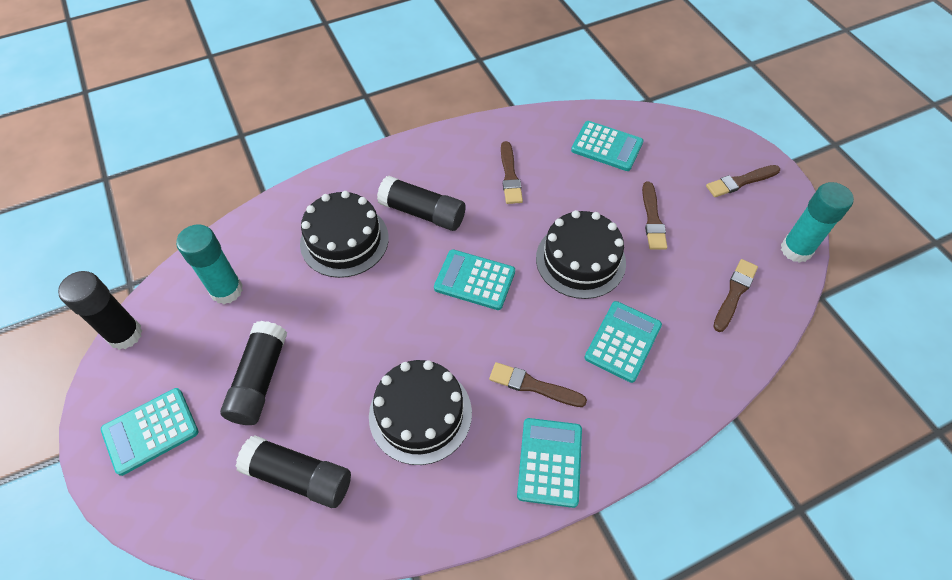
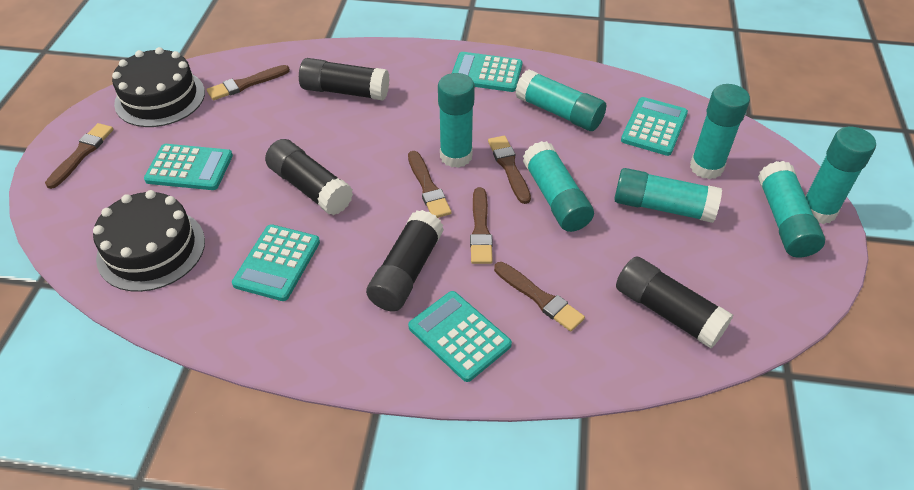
black cake: [300,191,389,278] [369,360,472,465] [536,210,626,299] = 3 -> [93,190,205,292] [112,47,205,127] = 2
brown brush: [489,362,587,407] [501,141,523,204] [642,182,667,250] [706,165,780,197] [713,259,758,332] = 5 -> [45,123,114,189] [207,65,290,100] [408,151,452,218] [470,187,493,264] [488,136,531,204] [494,262,585,331] = 6
turquoise glue stick: [176,224,243,304] [781,182,854,263] = 2 -> [438,73,475,168] [515,69,606,131] [523,141,594,232] [614,168,722,223] [690,84,750,179] [758,161,825,258] [805,127,876,224] = 7

